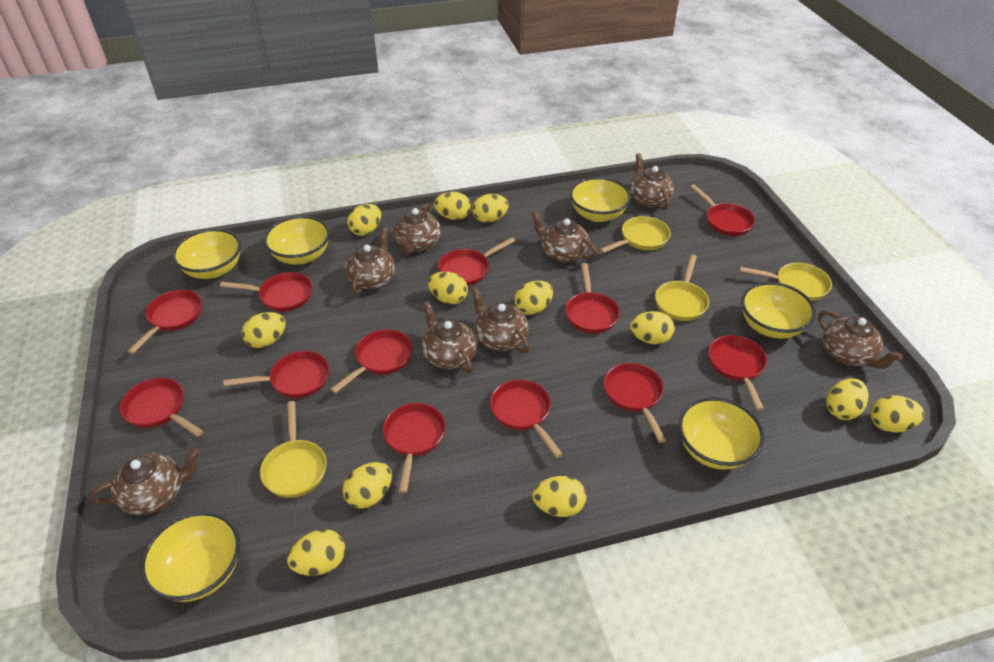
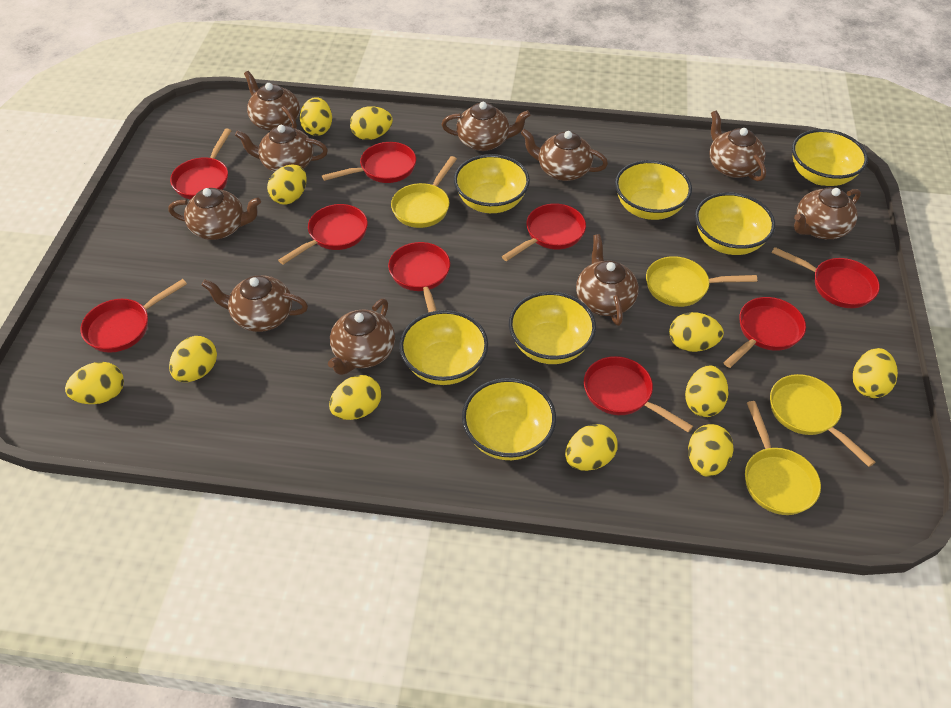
brown teapot: [91,448,200,515] [345,227,395,295] [393,204,441,254] [422,301,477,374] [471,287,530,353] [531,210,598,262] [629,153,674,210] [818,310,903,369] = 8 -> [168,188,261,240] [201,276,308,332] [235,125,328,172] [244,71,300,131] [328,299,395,375] [442,102,530,151] [521,129,608,181] [576,234,639,326] [709,110,766,181] [794,187,861,239] = 10
red pan: [120,378,203,437] [127,290,202,354] [220,272,312,312] [224,351,329,398] [330,329,413,394] [383,403,445,494] [438,237,515,286] [490,379,563,458] [565,263,620,334] [604,363,667,443] [690,184,755,236] [708,335,767,411] = 12 -> [81,279,187,353] [170,129,231,199] [278,204,368,265] [322,142,416,183] [388,242,450,312] [502,203,586,261] [584,356,693,432] [723,297,806,368] [772,247,880,308] = 9
yellow bowl: [140,511,240,602] [172,229,241,279] [264,216,330,265] [570,177,631,222] [678,397,764,470] [741,282,816,339] = 6 -> [399,310,488,385] [454,154,530,213] [462,378,556,460] [509,291,596,364] [615,160,692,220] [695,192,775,255] [792,129,868,186] = 7
yellow egg: [242,312,286,348] [287,529,345,576] [342,462,392,509] [347,204,381,236] [428,272,468,304] [434,192,471,220] [472,194,509,223] [514,281,553,315] [532,476,586,517] [630,311,675,344] [826,378,869,420] [870,395,925,433] = 12 -> [65,362,124,404] [169,336,217,382] [267,165,307,205] [300,97,332,136] [329,375,381,420] [350,106,393,140] [565,424,618,471] [669,312,724,352] [685,365,728,417] [688,424,734,477] [853,348,898,398] = 11

